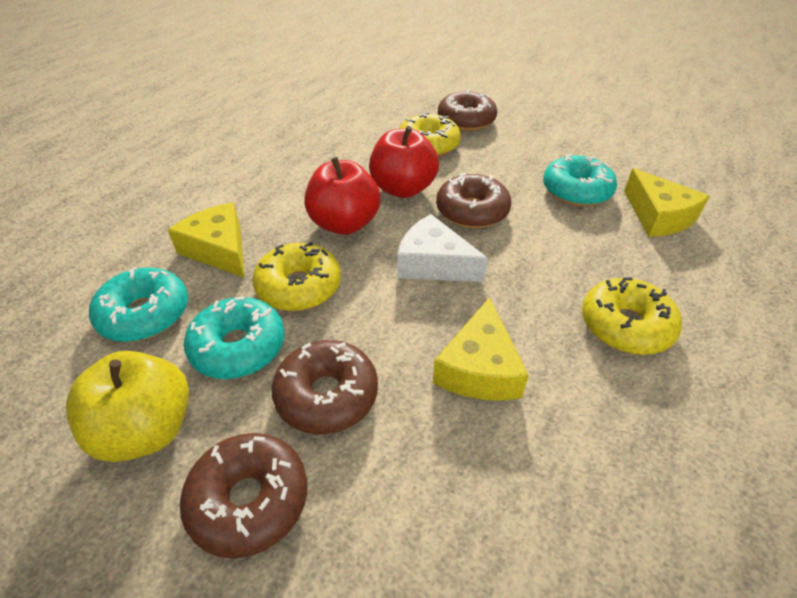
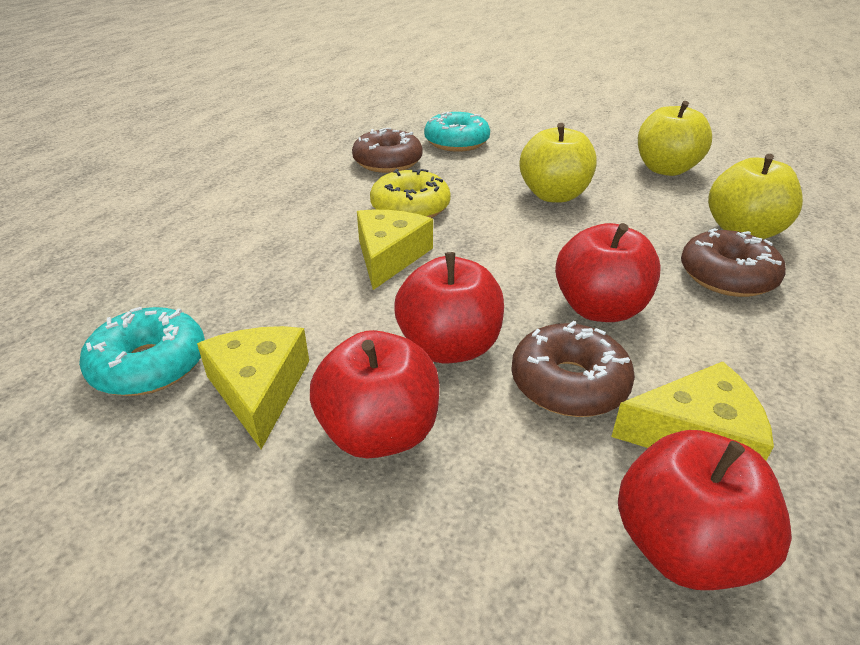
brown donut: [180,433,307,559] [271,340,378,434] [436,173,511,228] [438,90,497,131] = 4 -> [352,128,423,173] [511,321,635,417] [681,228,786,297] = 3
red apple: [304,157,381,235] [369,126,439,198] = 2 -> [310,330,439,458] [394,252,504,363] [555,223,661,322] [618,430,792,590] = 4
turquoise donut: [89,267,188,342] [184,297,285,379] [543,154,617,206] = 3 -> [79,307,205,396] [424,112,490,152] = 2
white cheese: [397,214,488,282] = 1 -> none = 0
yellow apple: [66,351,189,462] = 1 -> [519,123,597,203] [638,101,712,176] [708,154,803,239] = 3
yellow donut: [252,242,341,311] [399,112,461,157] [582,277,682,355] = 3 -> [370,169,451,218] = 1

